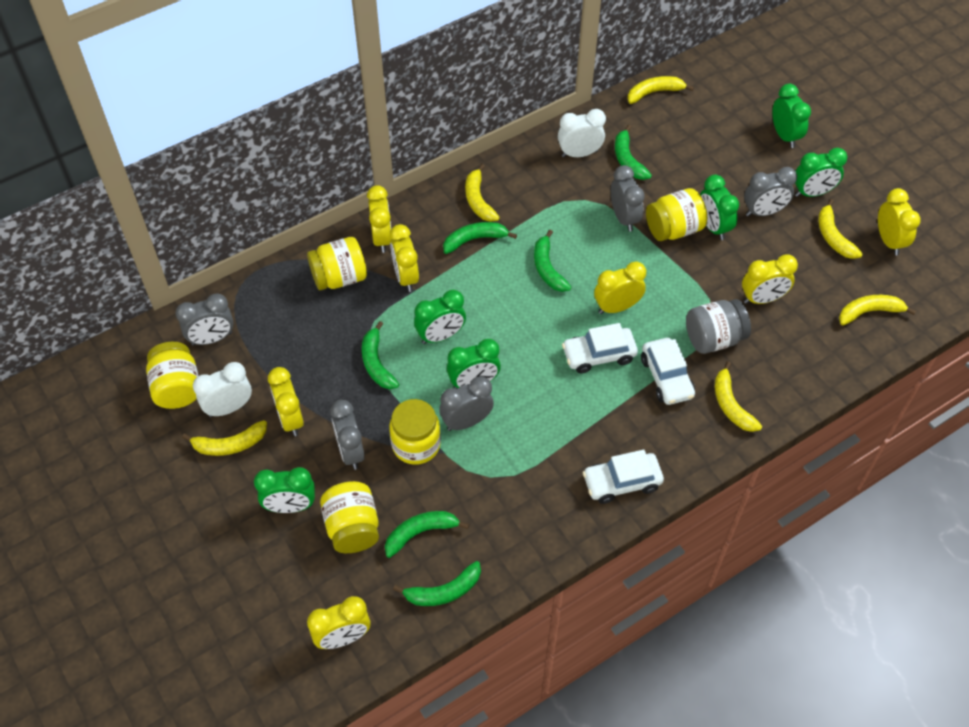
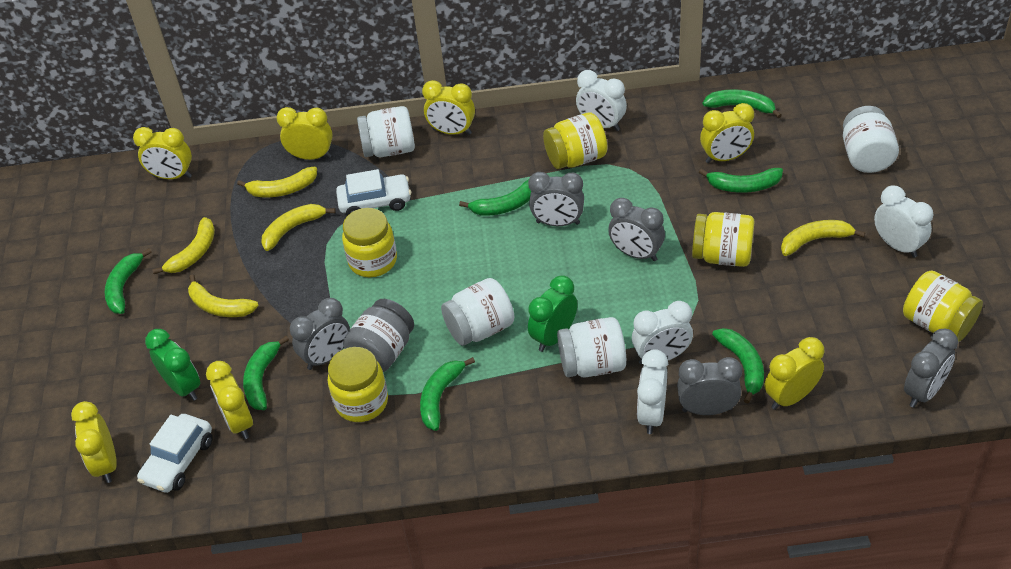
green banana: [362,321,399,389] [385,511,469,558] [393,561,481,606] [443,222,517,254] [534,230,571,292] [615,125,652,180] = 6 -> [105,248,152,314] [243,336,289,410] [420,357,475,431] [459,179,531,216] [699,168,783,193] [703,89,782,118] [712,328,764,404] = 7
green clock: [254,467,315,513] [414,290,466,344] [447,339,501,389] [700,175,739,240] [772,84,811,148] [795,148,847,197] = 6 -> [145,329,200,401] [528,275,578,352] = 2
white car: [562,323,638,374] [582,450,664,504] [641,338,695,405] = 3 -> [137,414,213,493] [336,169,411,216] = 2
white clock: [193,362,252,417] [558,109,606,157] = 2 -> [576,70,627,131] [632,301,693,365] [637,349,668,434] [874,185,933,258] = 4
white jar: none = 0 -> [357,106,415,157] [441,278,515,346] [557,317,626,377] [843,106,899,173] = 4
yellow banana: [182,420,267,456] [465,164,500,222] [627,76,694,104] [715,361,762,432] [818,199,863,259] [839,295,916,326] = 6 -> [152,217,215,274] [188,274,259,317] [237,167,317,197] [261,204,336,251] [781,220,865,256] = 5

